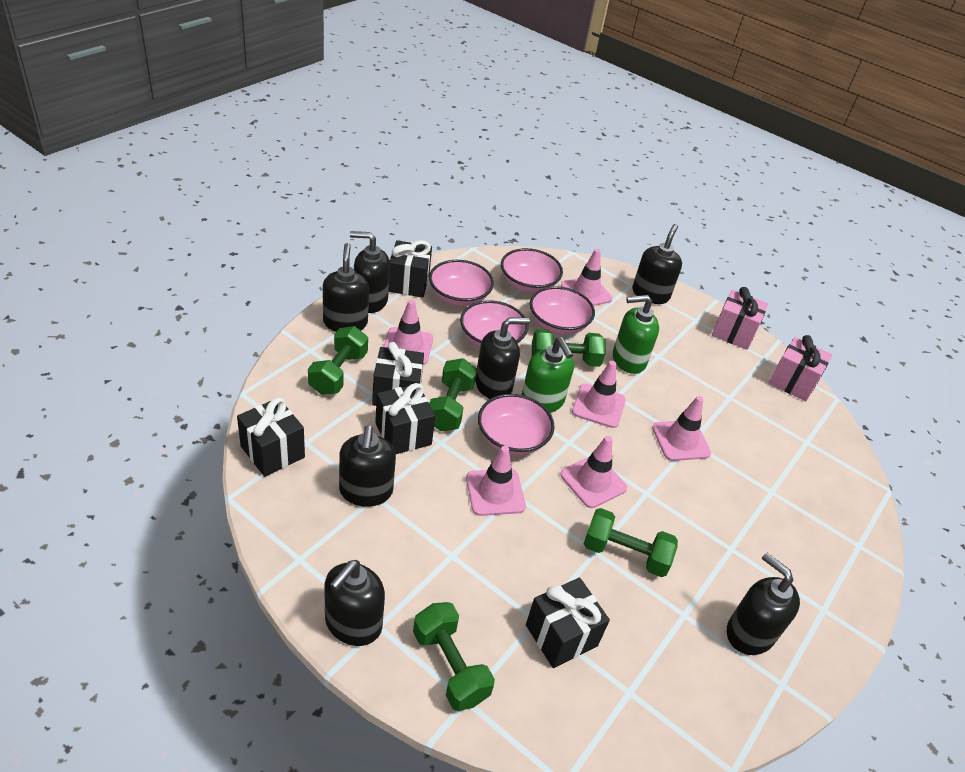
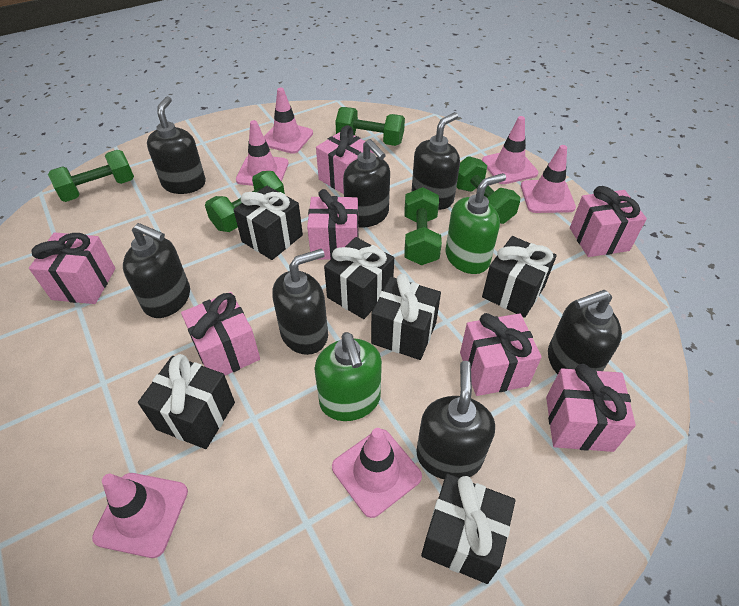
black gift: [237,397,305,477] [372,342,424,406] [375,383,435,454] [389,240,432,298] [526,577,610,668] = 5 -> [138,354,235,449] [233,186,303,260] [324,237,394,319] [371,273,441,360] [421,473,516,584] [482,236,557,318] = 6
pink bowl: [429,260,494,306] [460,300,528,347] [478,394,555,455] [501,248,563,293] [530,286,595,335] = 5 -> none = 0
pink gift: [712,287,768,350] [769,335,832,402] = 2 -> [29,232,116,304] [181,292,260,376] [307,189,359,260] [316,125,374,194] [460,313,542,396] [546,364,636,452] [570,186,647,257] = 7

